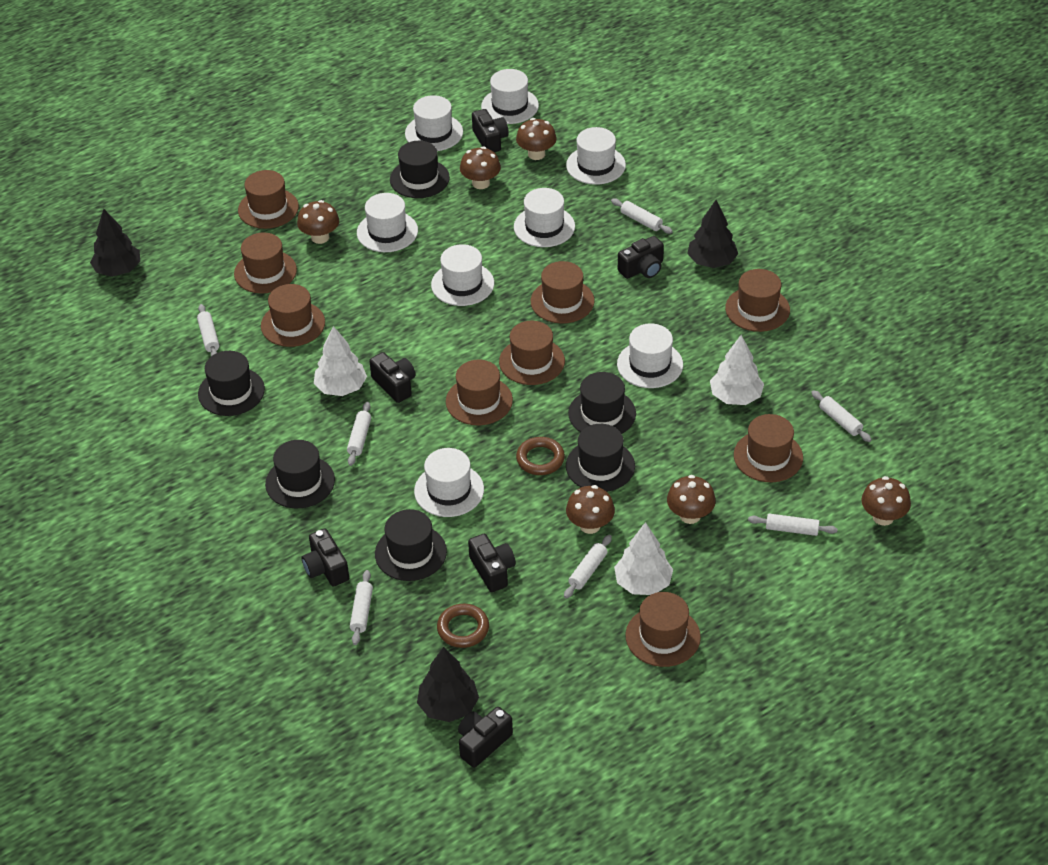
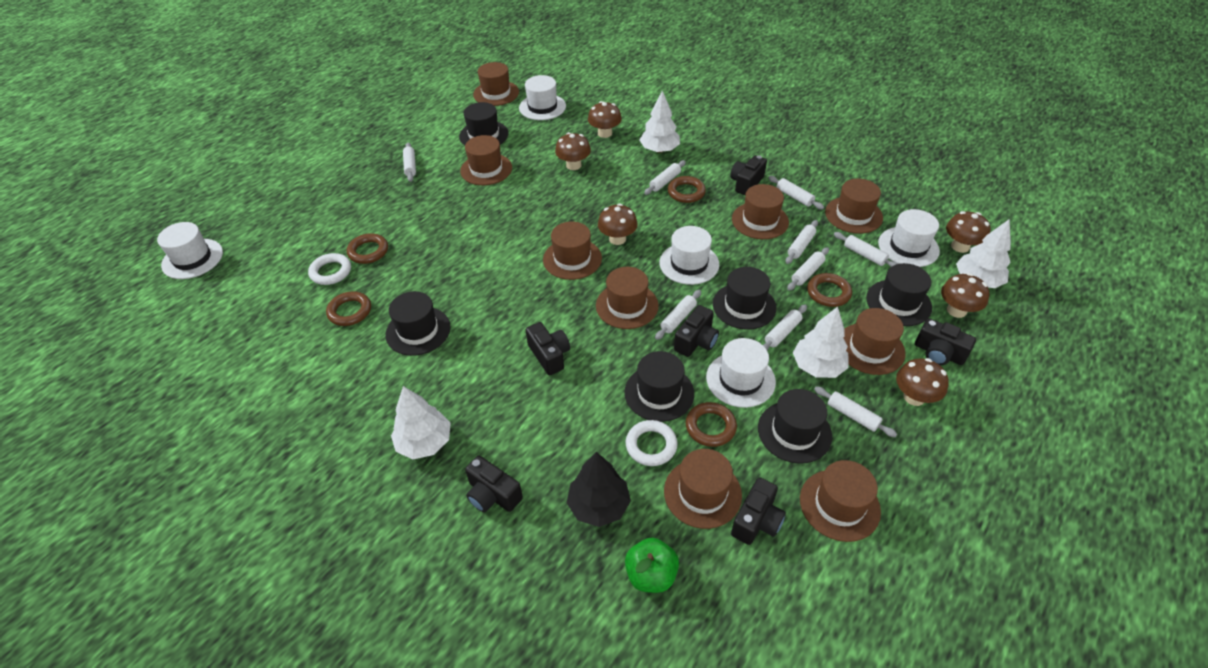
black tree: [90,209,140,277] [417,647,479,722] [687,200,738,268] = 3 -> [567,452,631,527] = 1
brown ring: [437,604,489,648] [516,437,565,475] = 2 -> [326,291,371,326] [347,233,388,264] [668,176,706,203] [686,402,737,447] [807,273,852,307] = 5
green apple: none = 0 -> [625,537,679,593] = 1
white hat: [357,193,418,252] [405,95,463,151] [414,448,484,517] [431,244,494,306] [481,69,539,124] [514,188,575,247] [566,127,626,185] [617,323,683,388] = 8 -> [157,222,223,279] [519,75,566,120] [660,226,719,285] [706,338,776,408] [878,209,940,267] = 5
white ring: none = 0 -> [308,253,351,285] [626,420,678,466] = 2
white rolling pin: [197,304,219,356] [347,402,371,466] [350,570,373,645] [564,535,612,599] [611,199,673,234] [748,514,837,536] [811,390,872,442] = 7 -> [403,142,416,182] [644,160,686,195] [655,290,701,340] [763,305,807,350] [768,176,824,210] [786,220,818,264] [787,247,829,290] [814,386,897,437] [834,232,898,267] = 9
white tree: [314,326,367,396] [614,522,673,595] [710,335,764,405] = 3 -> [391,386,451,459] [639,91,680,153] [793,306,849,378] [956,219,1011,288] = 4

